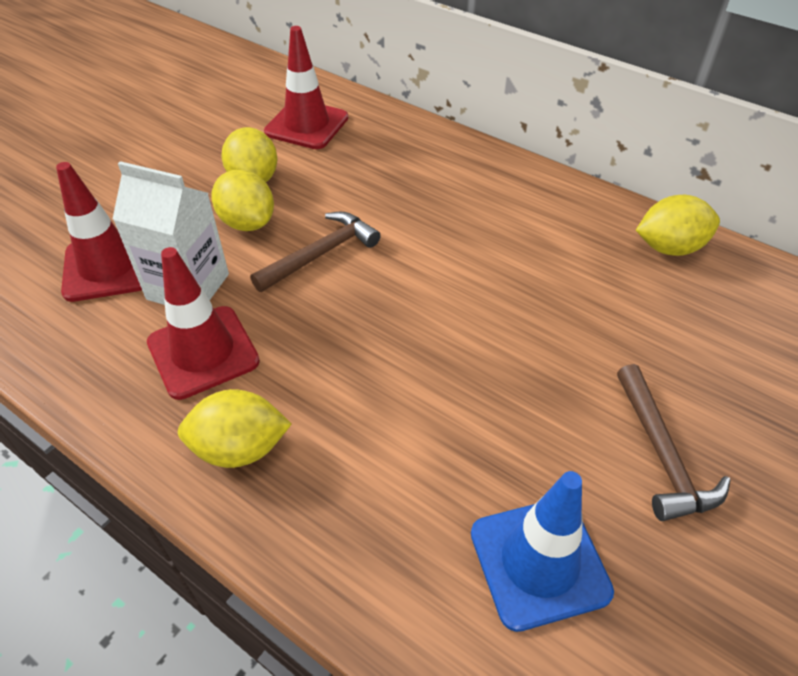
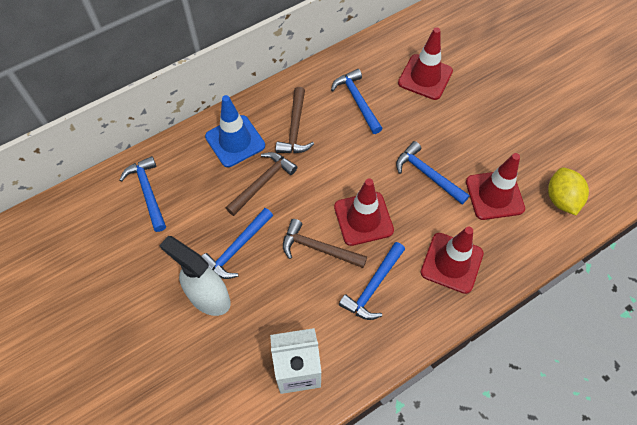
blue hammer: none = 0 -> [120,156,166,232] [201,208,273,279] [331,69,383,134] [339,242,405,320] [396,141,470,204] = 5
brown hammer: [250,212,381,292] [617,364,730,521] = 2 -> [226,152,297,216] [276,87,314,153] [283,219,367,268] = 3
red traffic cone: [56,162,142,302] [147,247,260,400] [264,26,348,149] = 3 -> [334,178,394,246] [398,27,453,100] [421,227,484,294] [466,153,525,220] = 4
white spray bottle: none = 0 -> [159,236,231,316] = 1
yellow lemon: [178,389,292,468] [211,170,274,231] [221,127,277,182] [636,195,720,256] = 4 -> [548,167,589,215] = 1

